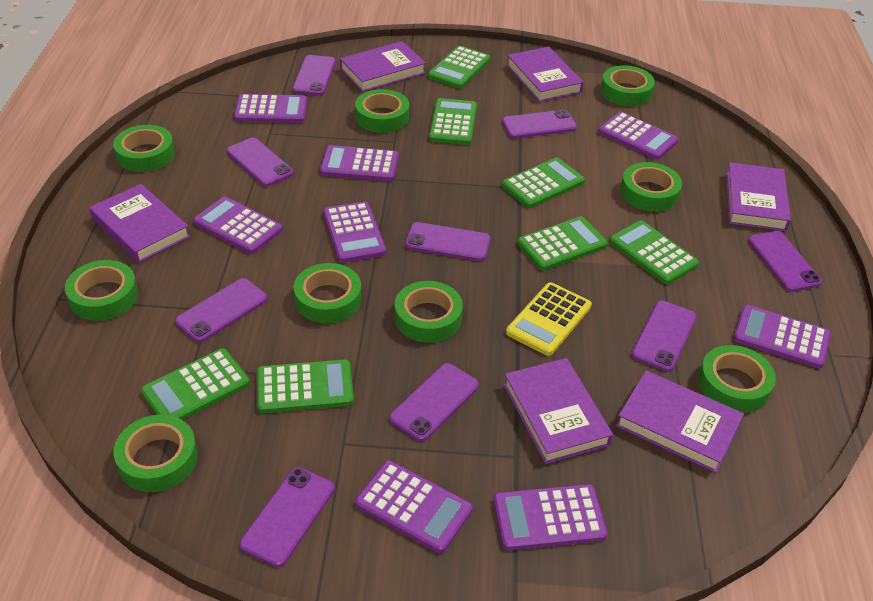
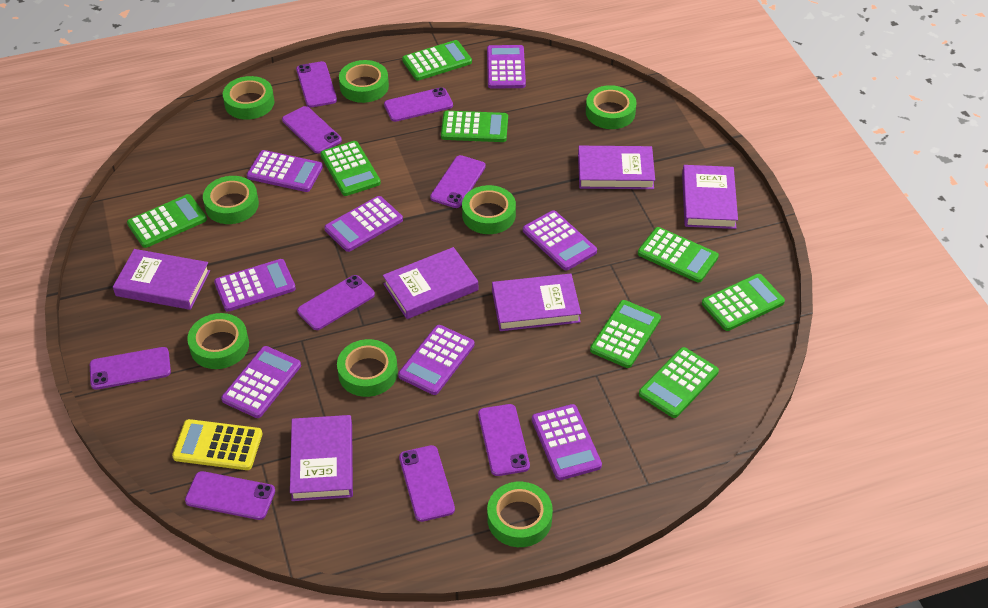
green calculator: [141,348,250,420] [257,359,354,413] [428,46,491,88] [429,98,477,145] [502,157,585,208] [517,216,608,271] [609,220,699,284] = 7 -> [127,194,207,248] [320,141,381,196] [402,40,472,80] [441,111,508,142] [590,300,661,368] [638,227,719,282] [639,347,719,418] [702,274,785,331] = 8
green tape: [65,260,138,321] [113,125,175,172] [113,415,198,492] [294,263,362,323] [355,89,409,133] [395,281,463,343] [601,65,655,106] [620,162,682,212] [698,345,776,413] = 9 -> [187,313,249,369] [203,176,259,224] [223,76,274,120] [337,339,398,397] [339,60,389,103] [462,185,516,234] [487,482,553,547] [586,85,637,129] = 8

